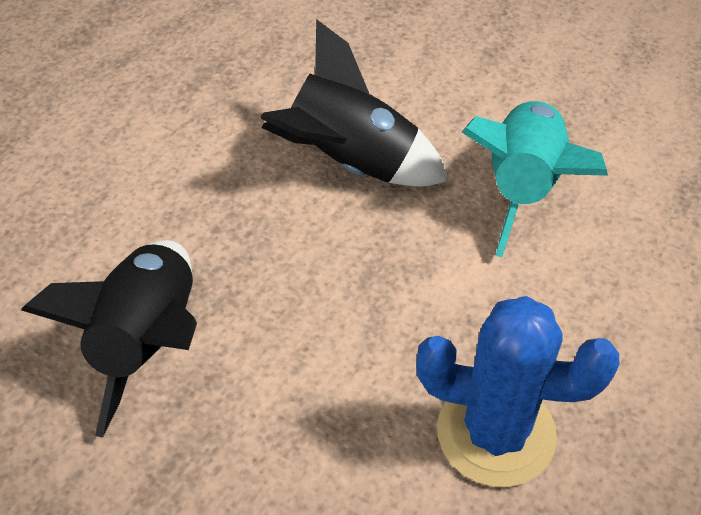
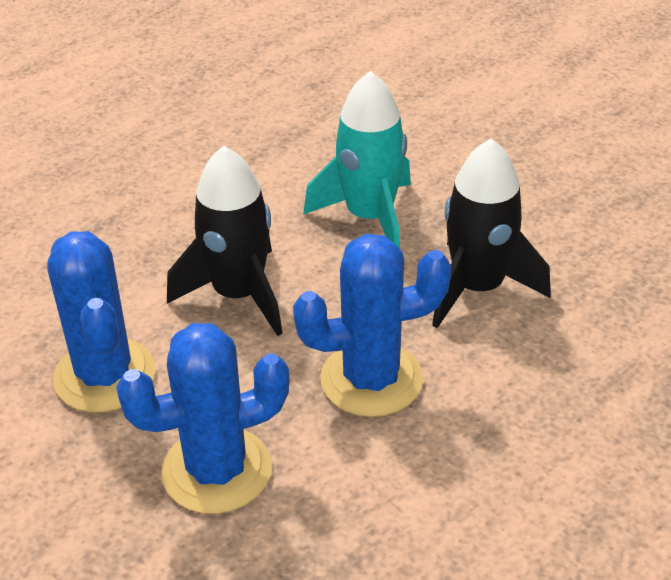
blue cactus: [416,296,619,487] = 1 -> [47,231,156,413] [116,323,290,514] [293,234,451,417] = 3

